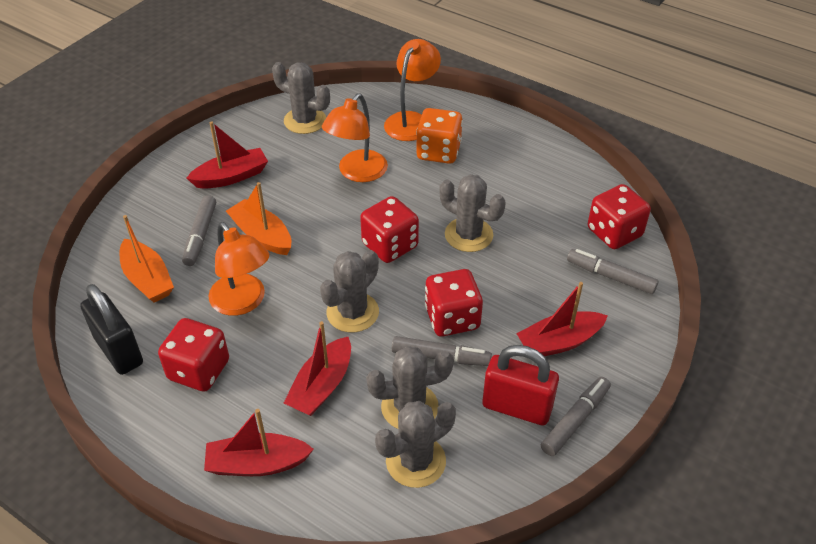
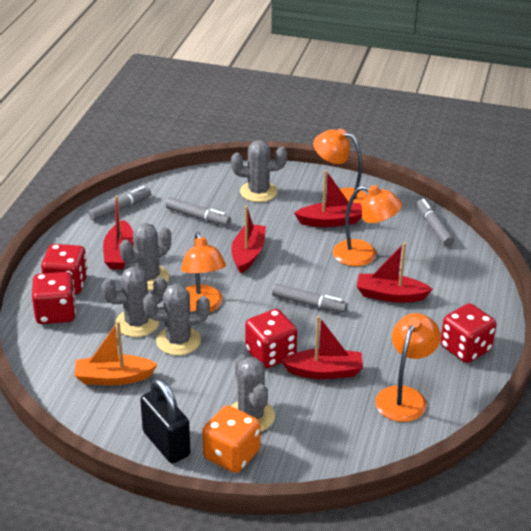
orange boat: [120,215,174,303] [226,182,291,255] = 2 -> [75,321,158,385] = 1
orange lamp: [208,222,269,316] [322,94,388,182] [384,39,441,141] = 3 -> [181,232,226,312] [313,128,367,207] [333,185,402,266] [375,313,441,422] = 4
red boat: [186,121,268,189] [204,409,314,476] [284,321,351,416] [516,282,608,356] = 4 -> [103,196,134,269] [231,206,266,274] [281,316,363,379] [294,170,362,227] [357,242,433,303] = 5
red padlock: [482,345,559,426] = 1 -> none = 0

